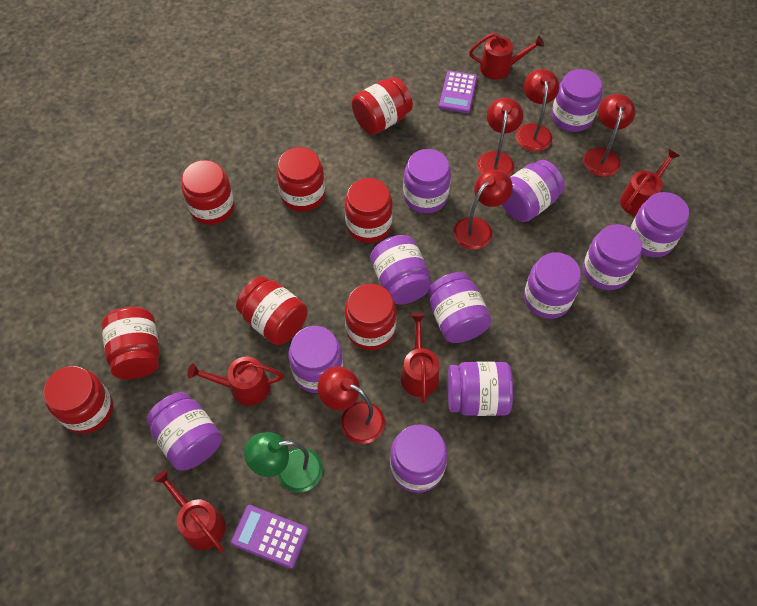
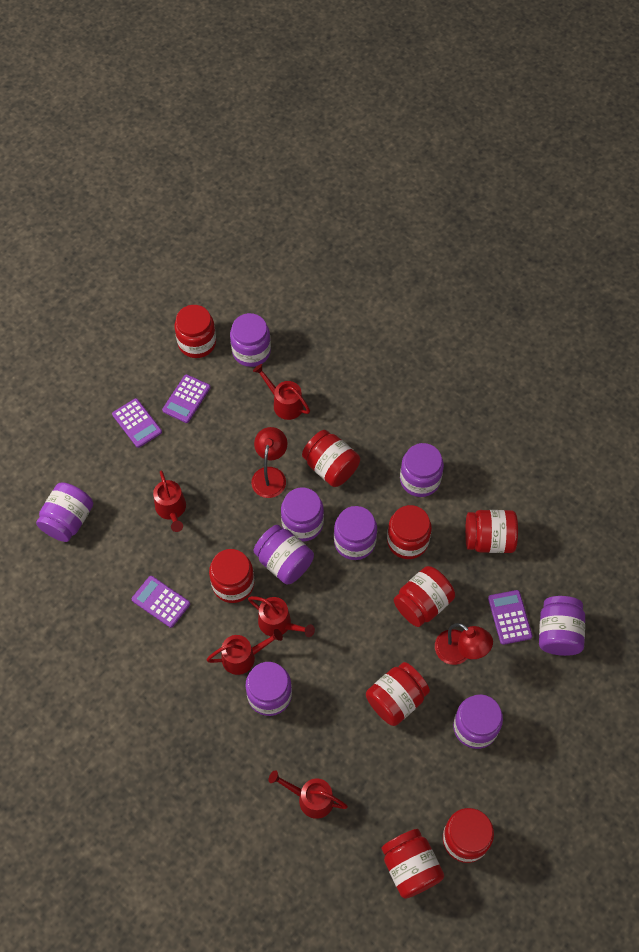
green lamp: [244,432,323,492] = 1 -> none = 0
purple calculator: [231,505,309,569] [439,71,477,113] = 2 -> [112,398,162,448] [131,576,190,628] [162,374,211,423] [488,590,533,645] = 4
purple jar: [147,392,222,470] [288,326,343,393] [370,235,432,304] [390,424,448,493] [403,149,451,214] [428,272,492,343] [448,362,513,416] [502,160,564,222] [524,252,581,319] [552,69,602,132] [583,224,642,290] [630,192,689,257] = 12 -> [36,482,93,542] [230,313,271,367] [246,662,292,716] [253,525,314,584] [281,487,324,542] [334,506,377,560] [400,443,444,497] [453,694,503,749] [539,596,585,656] = 9
red jar: [44,366,113,434] [101,307,160,379] [182,160,235,225] [236,276,308,345] [277,147,325,212] [345,178,393,243] [345,284,396,350] [351,77,413,135] = 8 -> [174,305,216,358] [209,549,255,603] [302,430,360,487] [366,662,430,726] [382,829,444,899] [387,505,432,559] [394,566,455,627] [443,808,494,863] [465,510,518,553] = 9
red lamp: [318,366,385,444] [453,169,513,250] [477,98,523,176] [516,69,560,152] [583,94,636,177] = 5 -> [251,427,287,498] [435,623,493,665] = 2

